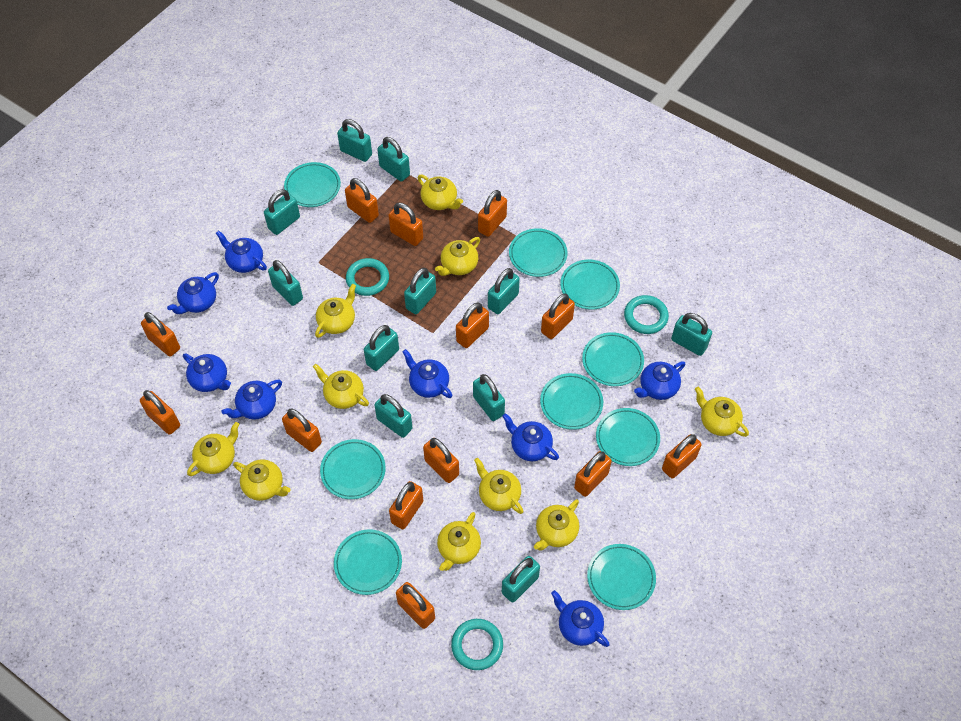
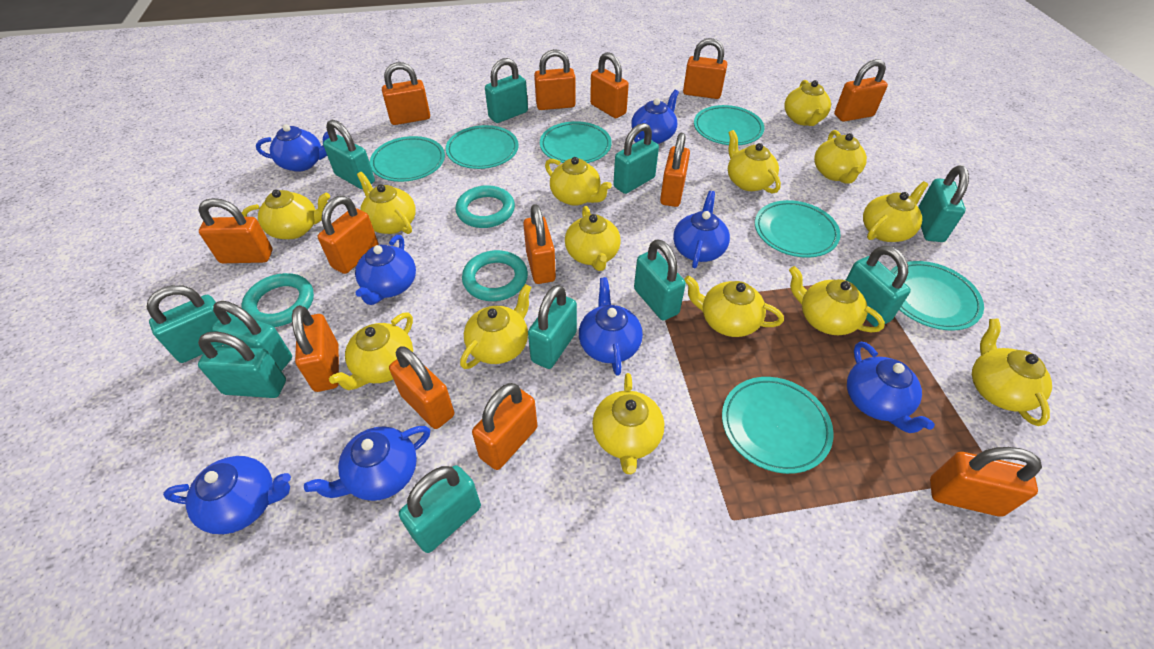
turquoise plate: [284,162,341,207] [320,439,386,499] [334,529,402,595] [509,228,567,277] [540,373,603,430] [560,259,620,310] [582,332,644,386] [587,544,656,610] [596,408,660,466] = 9 -> [370,136,445,182] [446,125,518,169] [540,121,612,163] [694,105,764,145] [722,377,833,474] [755,200,840,258] [891,261,984,331] = 7
yellow teapot: [187,422,240,476] [233,459,291,501] [313,364,369,409] [315,284,356,338] [418,175,463,210] [435,237,480,276] [437,512,481,571] [474,458,524,514] [534,499,579,550] [695,387,749,437] = 10 -> [242,189,330,239] [329,313,413,390] [357,172,416,234] [460,284,532,369] [545,157,612,206] [565,206,621,271] [592,373,664,474] [684,276,784,337] [728,130,781,194] [784,80,831,126] [789,266,885,335] [814,130,867,184] [863,181,928,242] [972,318,1052,426] = 14

